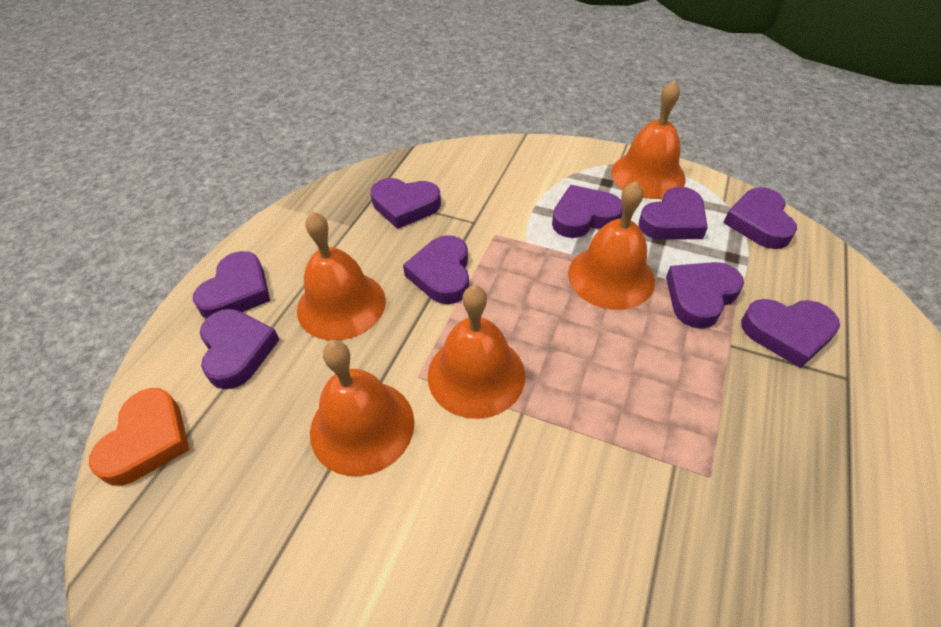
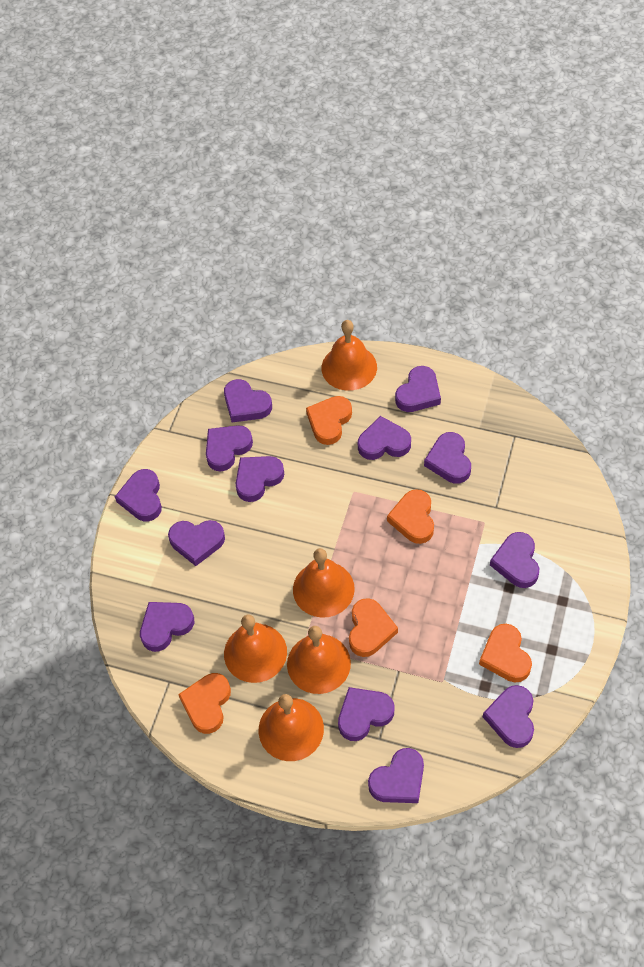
orange heart: [89,388,190,486] = 1 -> [178,673,231,734] [306,396,352,445] [349,598,398,657] [387,489,434,544] [479,624,532,683] = 5
purple heart: [193,251,270,319] [200,309,280,389] [370,178,441,229] [403,235,469,304] [552,185,622,238] [638,187,708,240] [666,262,744,329] [723,187,797,249] [741,299,840,368] = 9 -> [115,469,162,522] [140,602,194,652] [168,520,225,566] [206,425,253,471] [224,379,272,422] [236,456,284,502] [338,687,394,741] [358,416,411,460] [368,748,424,803] [395,366,441,412] [424,432,471,483] [483,685,534,748] [490,532,539,588] = 13

